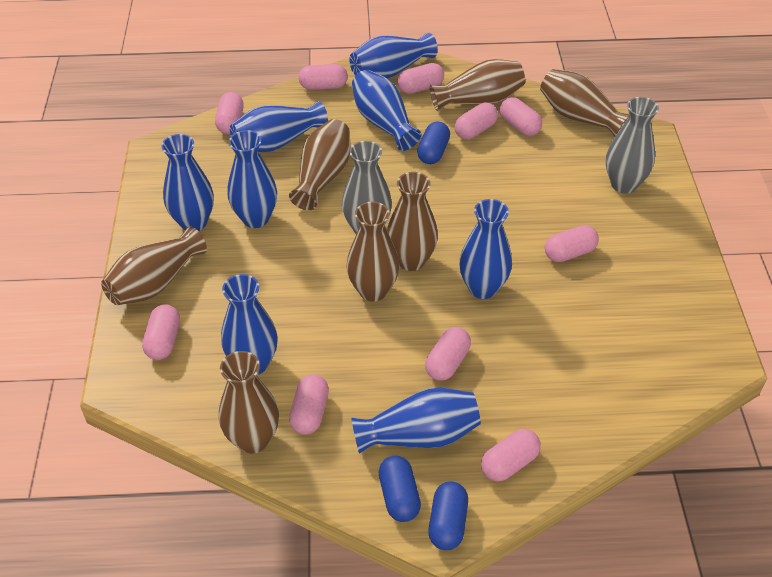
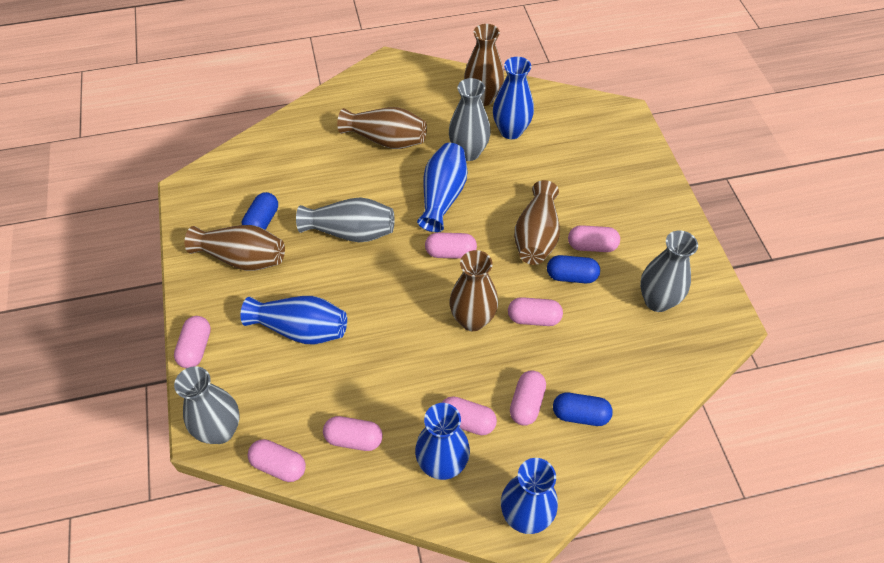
blue vase: [161,134,214,231] [221,274,278,375] [228,130,277,228] [230,101,328,152] [349,33,438,78] [351,388,481,454] [352,70,421,151] [459,199,512,299] = 8 -> [240,296,347,344] [415,403,470,480] [417,143,467,232] [493,57,534,139] [501,458,558,534] = 5
brown vase: [101,226,207,305] [219,351,279,453] [289,119,351,210] [347,202,399,302] [387,172,438,271] [430,59,525,111] [540,69,629,136] = 7 -> [184,225,285,271] [337,107,427,149] [449,250,498,331] [464,24,504,106] [514,180,560,265] = 5
grey vase: [342,141,392,234] [606,97,659,194] = 2 -> [174,366,240,444] [296,198,395,242] [449,78,491,161] [640,230,698,312] = 4
pink capsule: [142,304,180,360] [215,92,244,134] [289,374,329,435] [298,64,348,90] [398,63,444,94] [425,327,471,381] [455,103,498,139] [481,429,541,482] [500,97,542,136] [545,225,599,262] = 10 -> [174,316,211,368] [248,439,306,482] [323,416,383,451] [425,232,477,259] [441,396,497,435] [508,297,563,326] [510,370,546,426] [568,225,620,252] = 8

